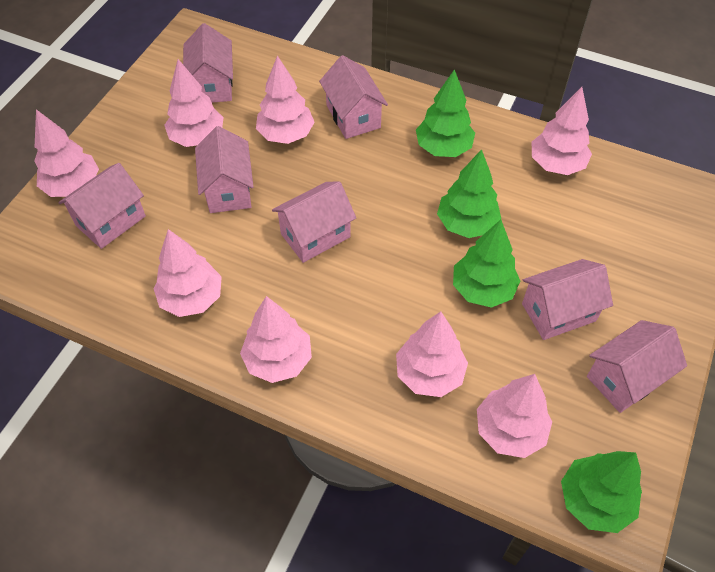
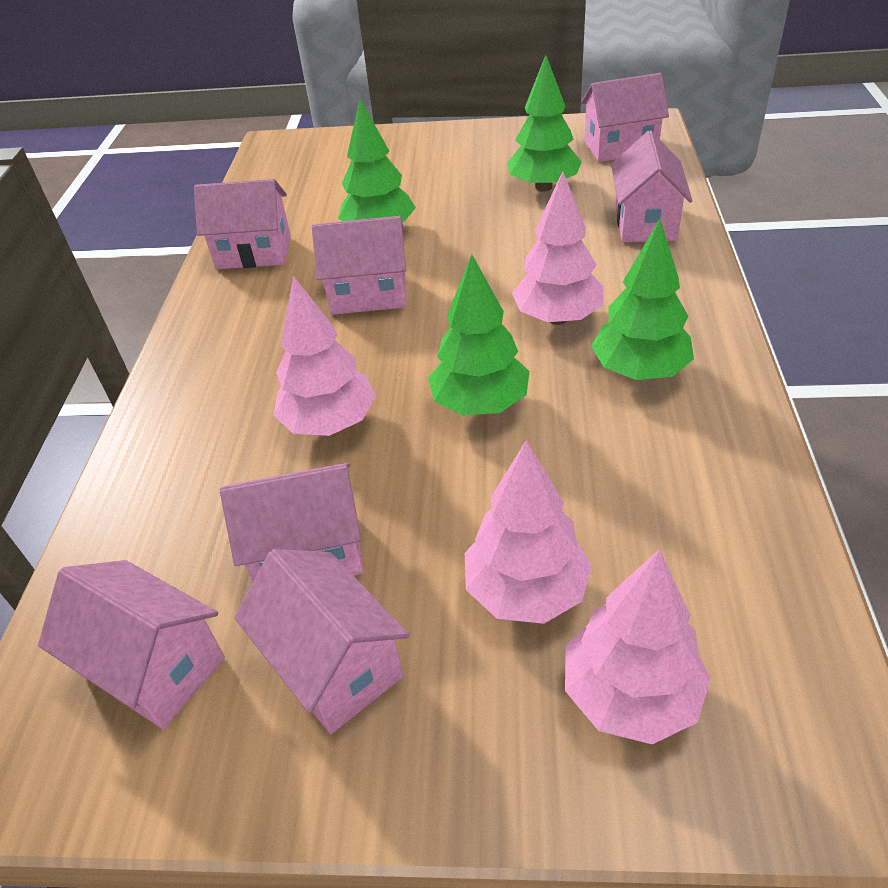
pink tree: [34,109,99,197] [153,229,222,317] [164,59,223,147] [240,296,312,383] [256,55,315,144] [396,311,468,397] [477,374,552,458] [532,87,592,175] = 8 -> [273,276,376,436] [465,440,592,624] [512,171,603,325] [565,549,711,744] = 4

